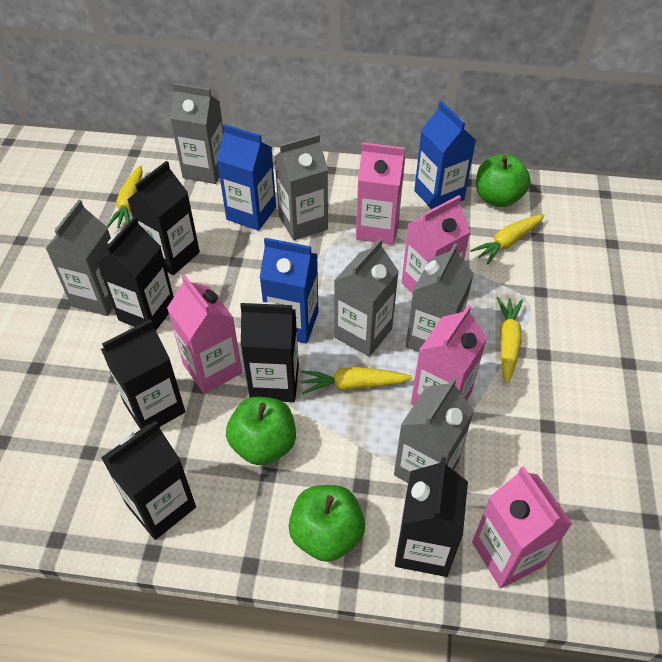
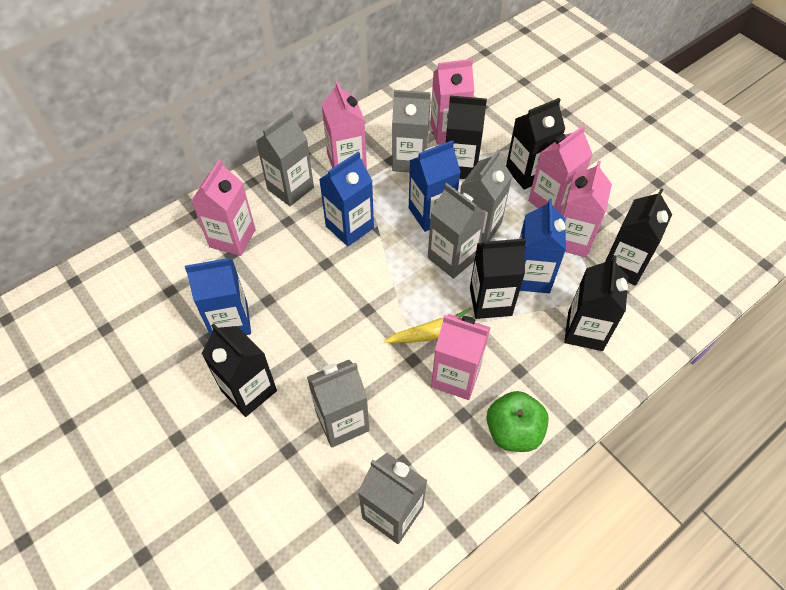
blue carton: [217,124,276,231] [260,238,318,344] [414,101,476,209] = 3 -> [185,258,251,335] [319,151,374,246] [409,140,461,232] [519,198,566,293] = 4
green apple: [226,397,296,465] [288,485,365,562] [476,154,531,207] = 3 -> [486,391,549,452] = 1
pink carton: [167,274,242,394] [356,143,405,245] [402,195,470,294] [411,305,487,406] [472,466,572,588] = 5 -> [191,159,256,256] [321,81,367,170] [430,59,474,145] [431,314,491,400] [528,125,593,214] [561,161,612,257] = 6
yellow carrot: [107,165,143,228] [301,367,412,394] [470,214,545,265] [497,297,523,384] = 4 -> [385,308,475,343] = 1

